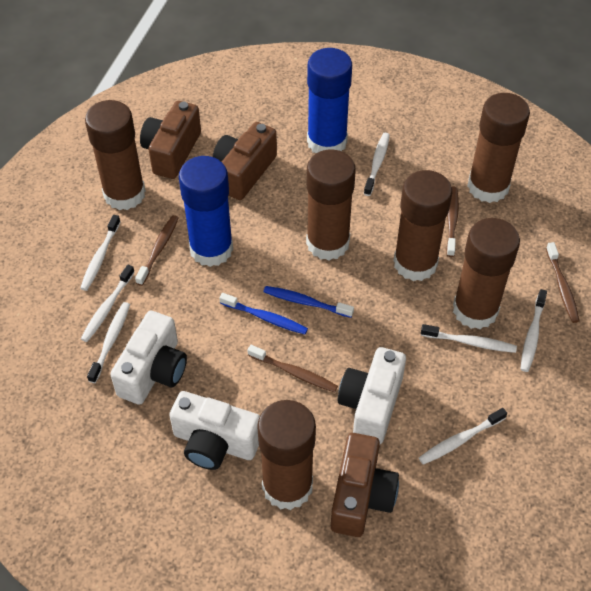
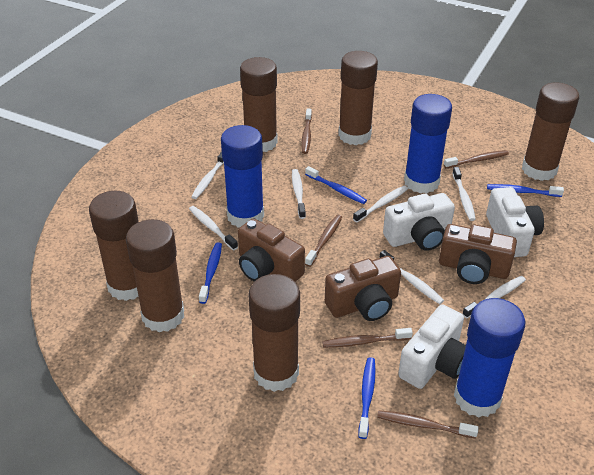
blue glue stick: [179,156,233,267] [307,48,352,153] = 2 -> [221,125,264,228] [404,94,452,193] [454,298,525,418] = 3
blue toothbrush: [219,293,308,335] [263,286,354,318] = 2 -> [199,242,222,304] [305,166,367,204] [358,357,376,439] [487,184,564,197] = 4
brown toothbrush: [135,215,178,286] [247,345,338,393] [446,187,459,257] [546,242,579,323] = 4 -> [302,109,312,154] [305,215,342,267] [322,328,413,348] [377,410,479,438] [444,150,509,168] = 5

